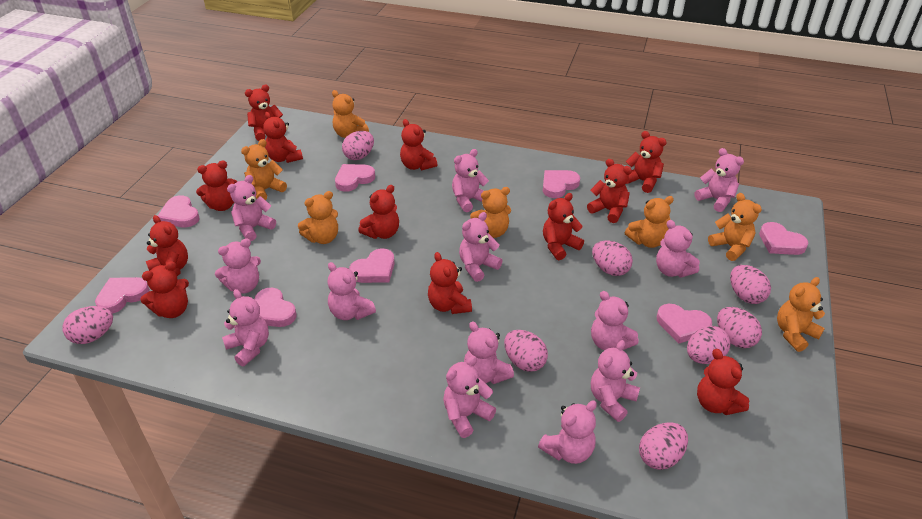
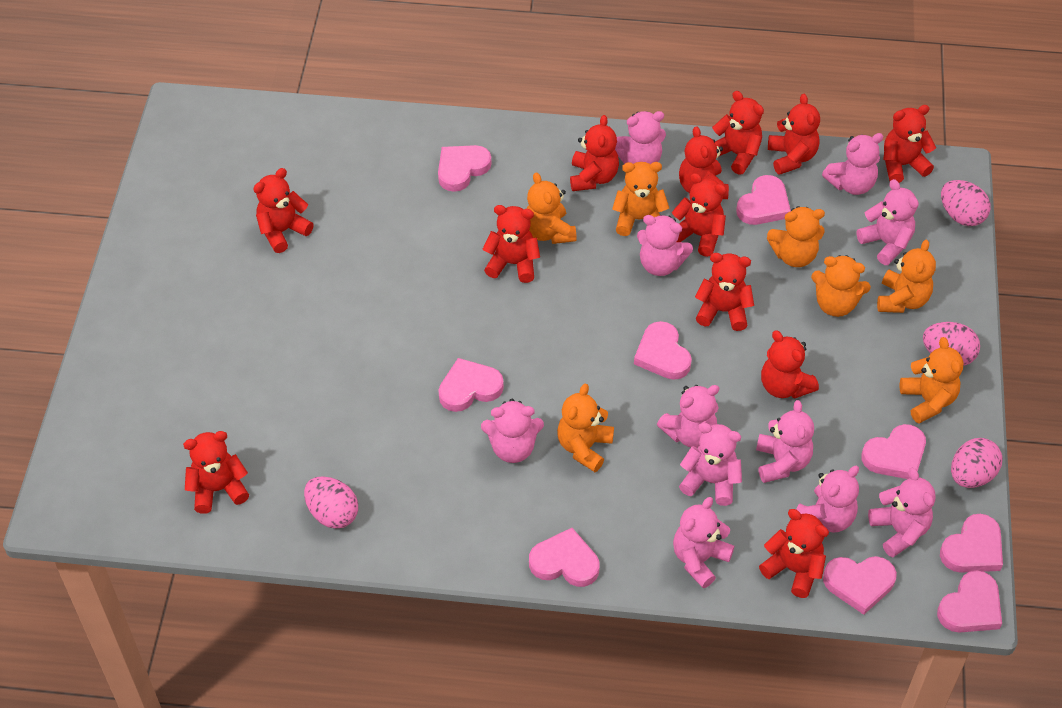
pink egg: [63,306,113,344] [342,131,374,160] [504,330,548,372] [592,241,633,276] [639,422,688,470] [687,326,731,364] [717,307,762,348] [730,265,771,304] = 8 -> [304,476,358,529] [923,322,980,366] [941,180,991,226] [951,438,1003,488] = 4
pink heart: [95,277,150,314] [158,195,200,227] [254,288,297,327] [335,164,375,192] [349,248,395,283] [543,170,580,198] [657,304,712,344] [759,222,808,255] = 8 -> [438,145,491,192] [438,358,504,412] [529,528,599,587] [634,321,692,380] [736,175,791,225] [823,556,897,615] [861,424,926,479] [937,570,1002,633] [940,514,1003,573] = 9
pink teddy bear: [215,238,261,294] [222,289,269,366] [227,175,276,241] [328,262,376,320] [443,356,496,438] [452,149,489,212] [459,212,502,282] [464,322,514,384] [538,401,597,464] [591,291,639,350] [591,340,640,422] [656,220,700,278] [695,148,744,212] = 13 -> [481,399,544,463] [615,111,666,164] [637,215,693,276] [657,385,719,448] [673,497,734,588] [679,423,742,506] [756,400,814,483] [796,466,859,532] [822,133,883,195] [857,179,919,265] [868,468,935,557] = 11

